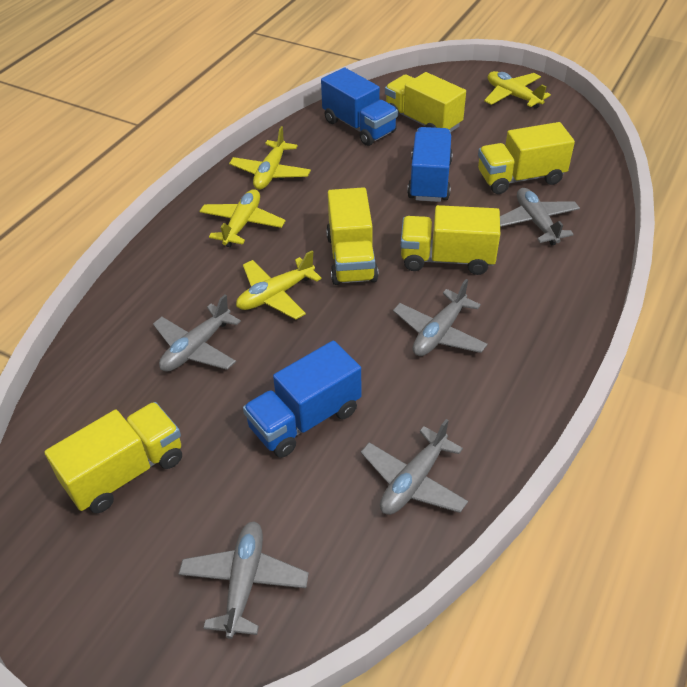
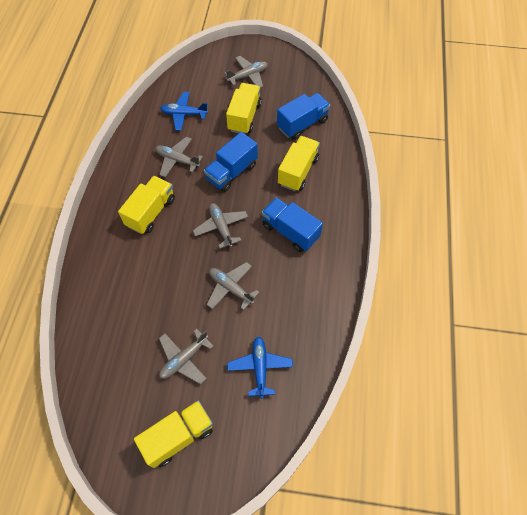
blue plane: none = 0 -> [160,92,208,131] [227,336,293,399] = 2
yellow plane: [199,189,286,247] [229,126,311,190] [236,251,322,320] [484,71,551,109] = 4 -> none = 0
yellow truck: [44,402,182,513] [326,187,379,285] [385,72,466,132] [401,205,500,275] [478,122,575,194] = 5 -> [118,176,175,234] [134,400,213,468] [226,83,262,134] [278,136,320,191] = 4

